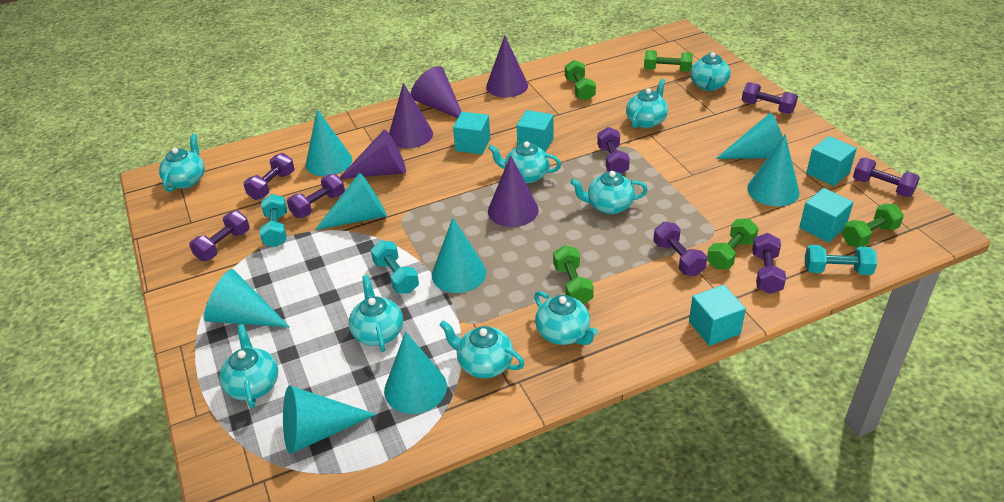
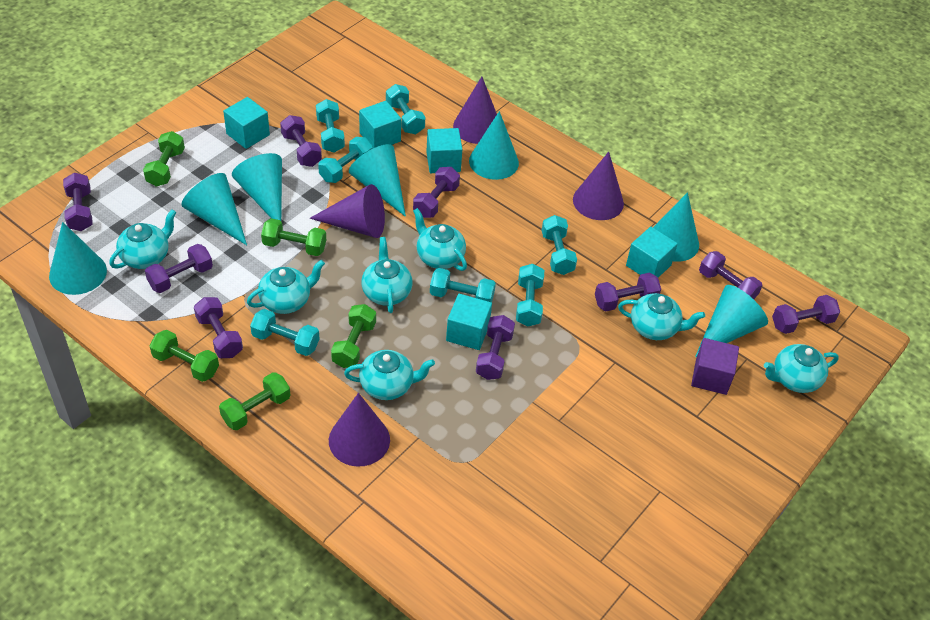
purple cone: [339,130,406,179] [389,83,433,148] [411,66,462,118] [486,35,528,98] [488,155,539,227] = 5 -> [310,184,385,238] [329,393,390,467] [453,76,497,144] [573,152,624,220] = 4
purple cube: none = 0 -> [691,338,739,395] = 1
purple dumbbell: [189,211,250,261] [243,153,294,200] [287,174,345,218] [597,127,630,174] [653,222,707,276] [742,82,798,114] [752,233,786,294] [853,158,920,197] = 8 -> [63,173,93,231] [145,244,213,293] [194,297,243,358] [280,115,322,167] [413,167,460,218] [476,315,515,380] [595,272,661,311] [699,251,763,299] [772,295,840,334] = 9
turquoise cone: [204,269,290,327] [283,385,376,454] [306,109,352,176] [315,173,387,230] [384,332,447,414] [432,218,487,293] [716,112,783,159] [747,135,800,206] = 8 -> [49,222,107,295] [181,173,247,245] [232,153,282,221] [349,144,406,217] [469,111,519,180] [653,192,699,262] [695,285,768,357] = 7
turquoise dumbbell: [260,194,287,247] [371,241,419,294] [805,245,877,275] = 3 -> [250,309,319,356] [316,99,345,153] [318,137,373,183] [386,84,425,134] [430,268,496,302] [516,264,544,326] [542,215,577,275] = 7
turquoise teapot: [159,134,205,192] [219,324,278,408] [349,275,403,352] [439,320,525,378] [488,141,561,183] [534,291,598,345] [570,171,648,214] [626,79,668,128] [690,52,731,91] = 9 -> [109,210,176,269] [247,260,325,314] [344,350,435,400] [361,237,412,313] [413,208,467,271] [618,293,705,340] [764,344,839,393] = 7

